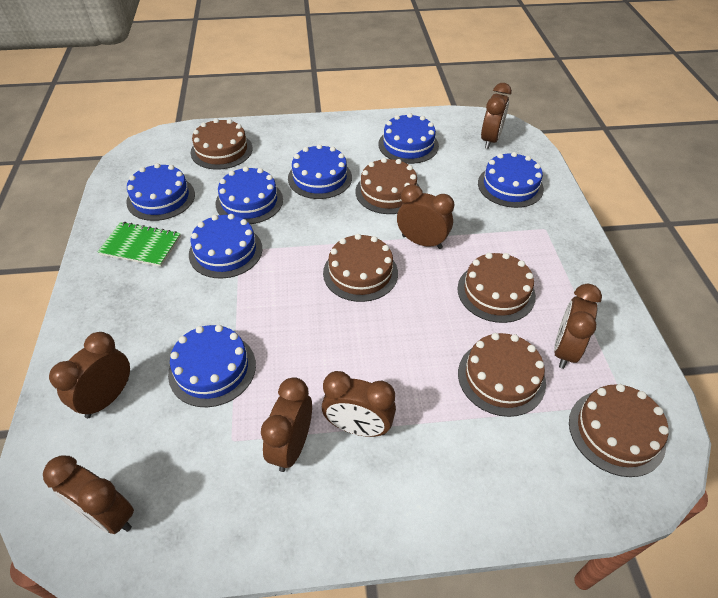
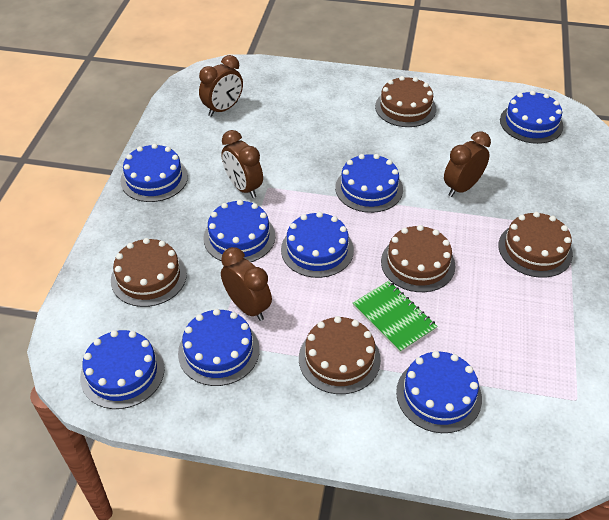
blue cake: [126,163,195,221] [168,325,256,407] [189,214,262,279] [216,166,283,224] [288,144,352,199] [378,113,439,164] [478,152,544,208] = 7 -> [80,330,165,409] [120,144,188,202] [178,309,260,386] [204,200,275,262] [281,212,354,278] [335,154,403,213] [396,351,482,433] [500,91,564,144] = 8
brown cake: [191,118,253,170] [323,234,398,302] [355,158,420,214] [457,253,536,323] [458,333,546,417] [569,384,669,477] = 6 -> [111,238,187,307] [299,316,381,394] [375,76,436,127] [381,225,455,292] [498,212,573,278] = 5
brown clock: [43,455,134,534] [49,332,130,418] [261,377,312,472] [322,371,396,437] [397,184,454,249] [481,83,512,149] [554,284,602,369] = 7 -> [199,55,243,117] [221,130,263,198] [221,247,272,321] [444,131,491,197] = 4

